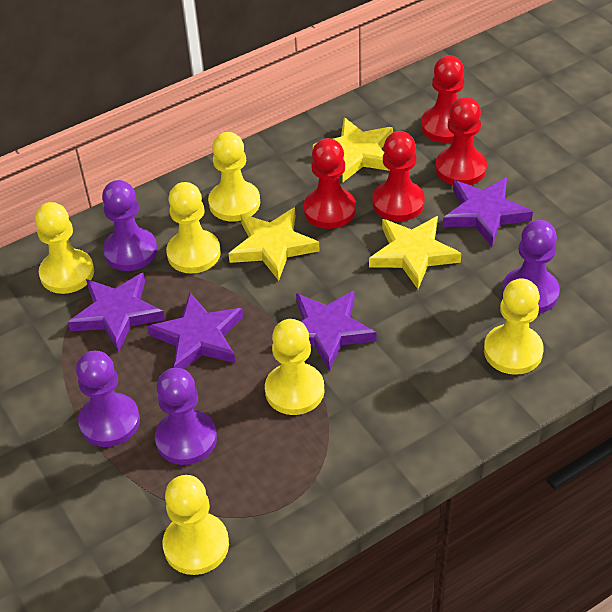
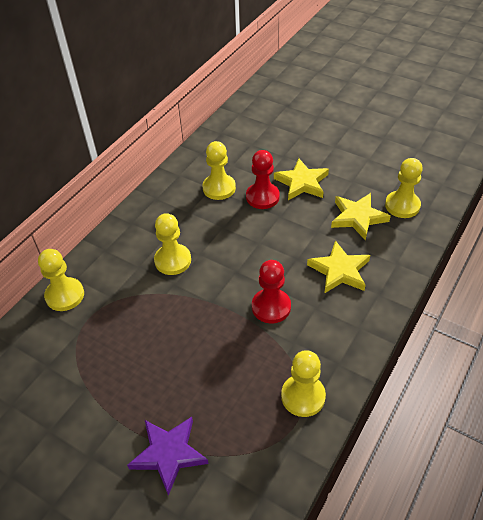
purple pawn: [76,351,140,447] [102,180,157,271] [155,368,217,465] [502,220,560,314] = 4 -> none = 0
purple star: [68,273,165,352] [148,293,243,369] [296,291,376,371] [443,177,533,247] = 4 -> [127,417,208,496] = 1
red pawn: [304,138,356,229] [372,131,425,221] [421,55,464,143] [435,97,487,185] = 4 -> [246,150,280,209] [252,260,291,323] = 2
yellow pawn: [35,202,94,294] [162,475,229,575] [166,182,221,274] [208,132,260,222] [265,319,324,415] [484,278,544,375] = 6 -> [38,249,84,311] [154,213,191,275] [202,141,236,200] [281,350,326,417] [385,158,423,218] = 5

